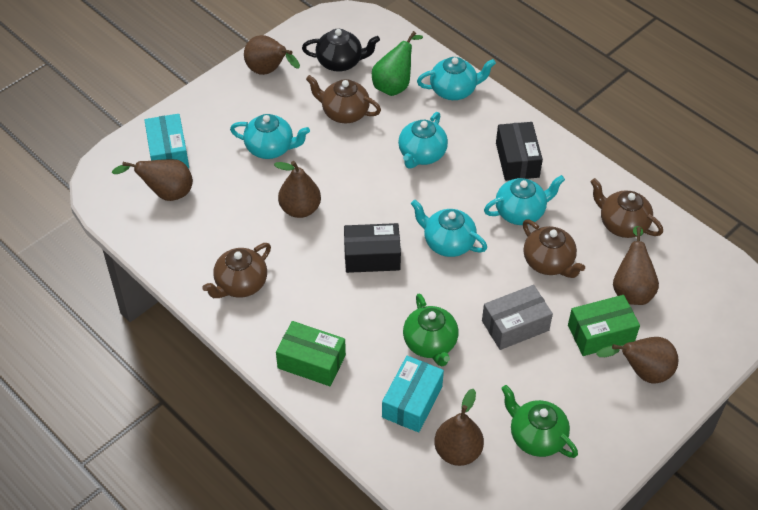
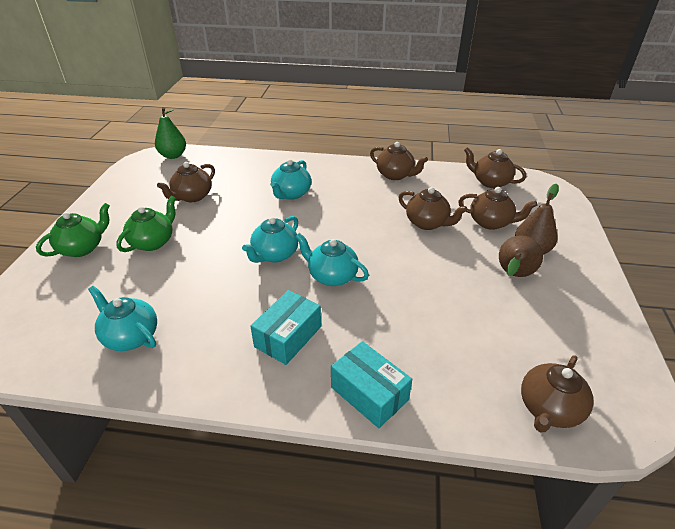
black box: [344,223,401,273] [496,122,543,181] = 2 -> none = 0
black teapot: [302,29,380,72] = 1 -> none = 0
brown pear: [112,159,193,201] [244,35,300,75] [274,161,321,218] [434,389,484,466] [596,337,679,383] [613,226,659,305] = 6 -> [499,235,543,277] [515,184,559,255] = 2
brown teapot: [202,243,271,298] [306,75,381,123] [523,219,585,278] [590,178,663,238] = 4 -> [157,162,215,202] [370,142,428,180] [398,187,467,230] [458,187,538,230] [464,147,526,188] [521,355,594,432] = 6
green box: [276,321,346,386] [568,295,640,356] = 2 -> none = 0
grey box: [482,285,553,350] = 1 -> none = 0
turquoise teapot: [230,114,310,159] [398,112,448,169] [411,200,487,257] [417,57,496,100] [484,175,565,225] = 5 -> [88,286,157,351] [242,216,298,263] [270,159,311,200] [295,233,369,286] = 4

